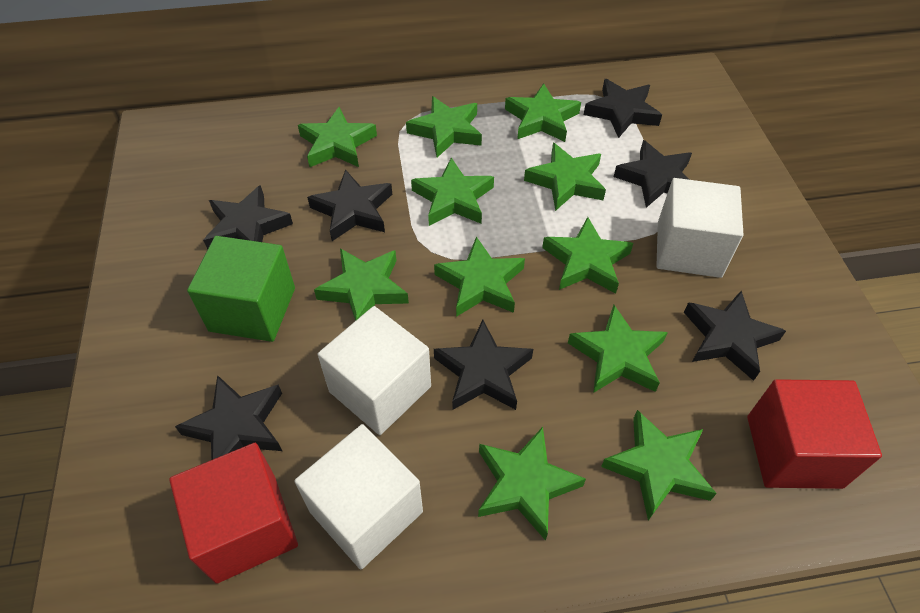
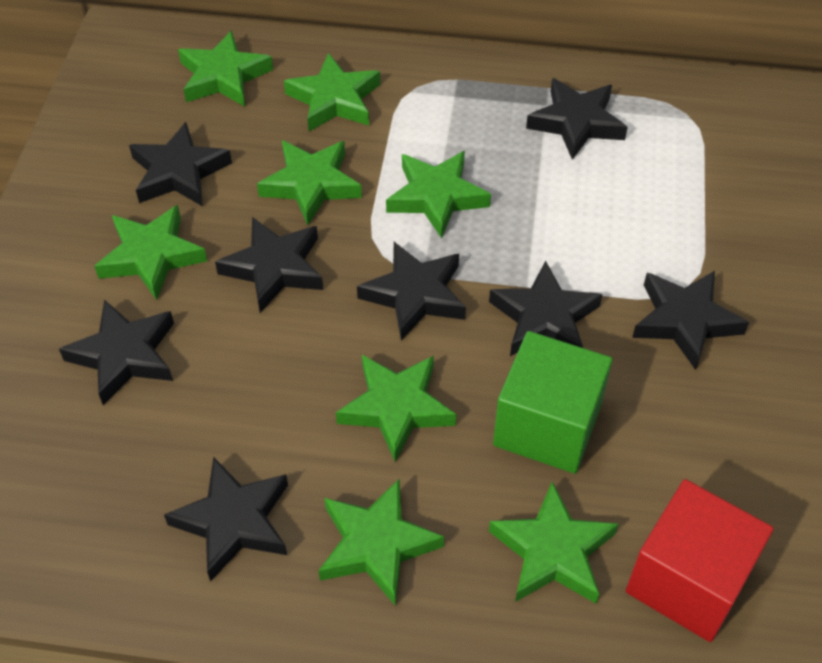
black star: [175,375,282,460] [203,185,293,250] [307,169,392,241] [434,320,533,410] [584,79,662,138] [614,140,692,208] [684,291,786,381] = 7 -> [59,300,174,405] [129,122,232,206] [164,457,288,582] [215,217,323,313] [357,242,466,341] [489,261,603,356] [526,78,628,160] [632,271,749,370] = 8
green star: [298,107,377,167] [314,248,409,321] [406,96,482,157] [411,158,494,226] [434,237,525,317] [478,427,586,541] [505,83,581,142] [524,143,606,211] [542,217,633,294] [568,305,668,393] [601,410,717,520] = 11 -> [94,205,207,300] [178,30,273,107] [257,140,362,225] [284,53,380,131] [319,478,444,605] [336,355,456,462] [386,151,491,238] [489,482,618,604] = 8
red cube: [169,443,298,584] [747,379,882,489] = 2 -> [626,479,774,642] = 1
white cube: [294,424,423,570] [318,306,431,435] [656,178,743,278] = 3 -> none = 0

